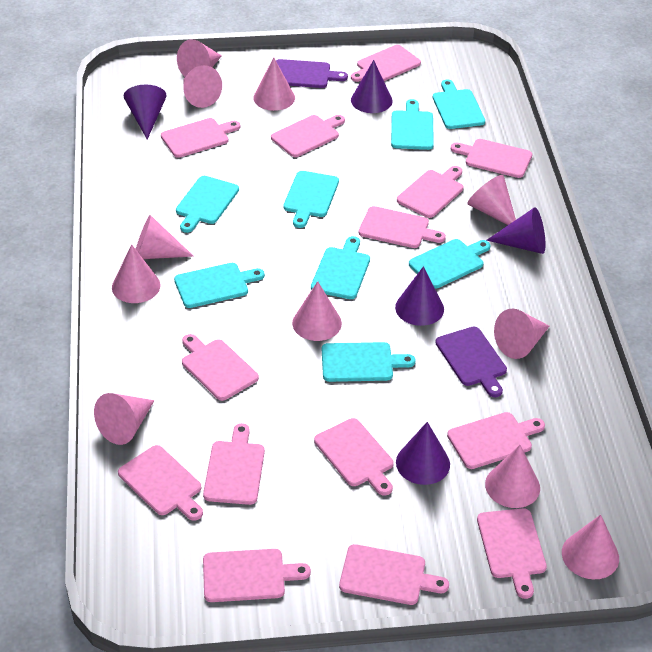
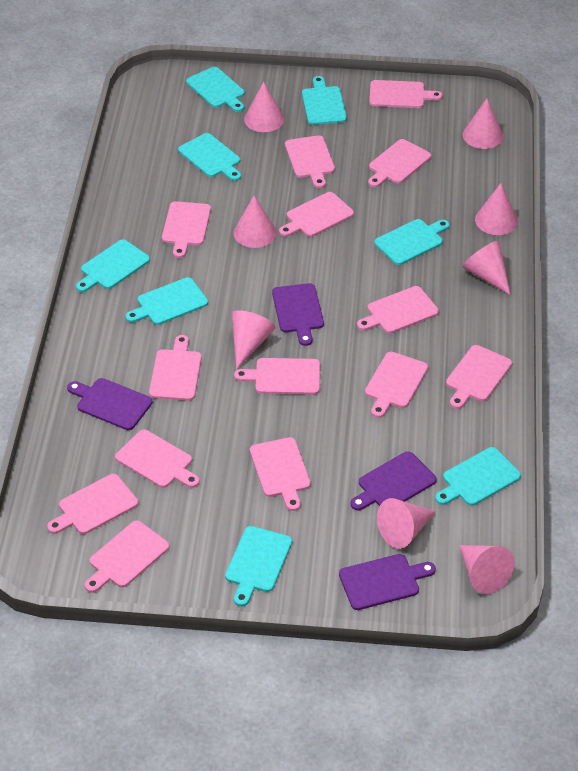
pink cone: [94,393,155,445] [112,244,161,303] [136,215,194,259] [177,39,222,77] [183,65,222,108] [253,57,295,111] [292,281,342,341] [467,175,516,225] [485,445,540,508] [494,309,550,359] [562,515,619,579] = 11 -> [232,310,276,369] [233,195,277,248] [244,82,284,132] [377,498,436,549] [459,545,514,594] [463,98,503,149] [463,241,511,296] [475,183,518,235] = 8
purple cone: [124,85,167,139] [351,60,393,113] [395,266,444,326] [396,422,450,485] [486,207,545,254] = 5 -> none = 0
purple cutting board: [276,59,348,88] [435,327,507,397] = 2 -> [67,378,152,430] [272,283,324,346] [339,554,436,610] [351,451,437,511] = 4

